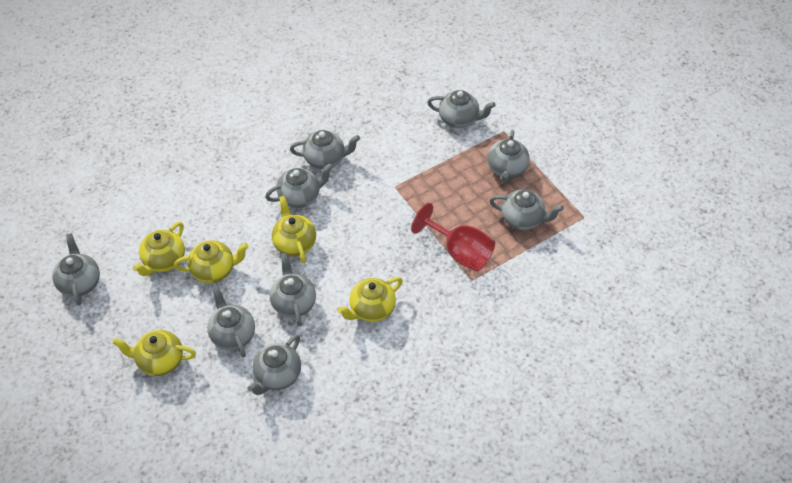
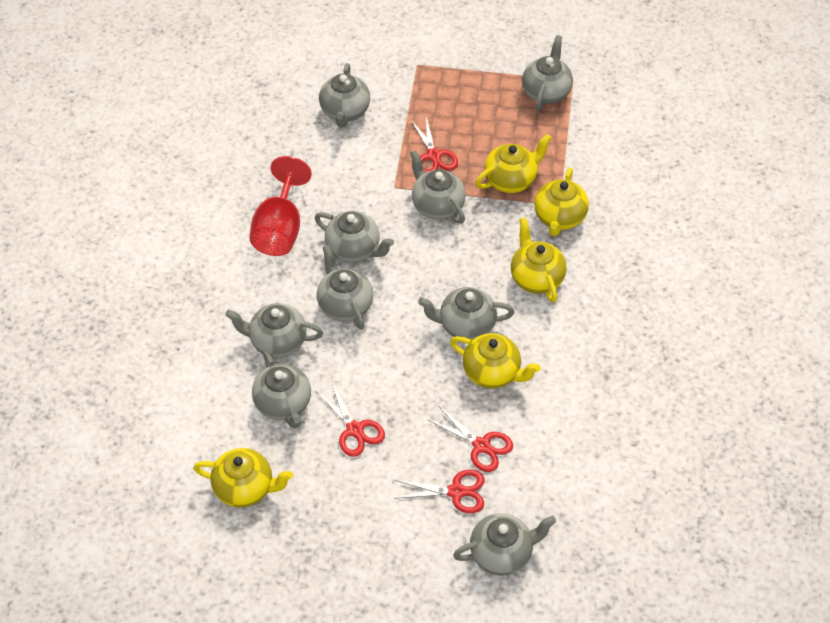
red scissors: none = 0 -> [316,382,385,457] [394,470,484,513] [410,117,458,172] [428,406,513,472] = 4

